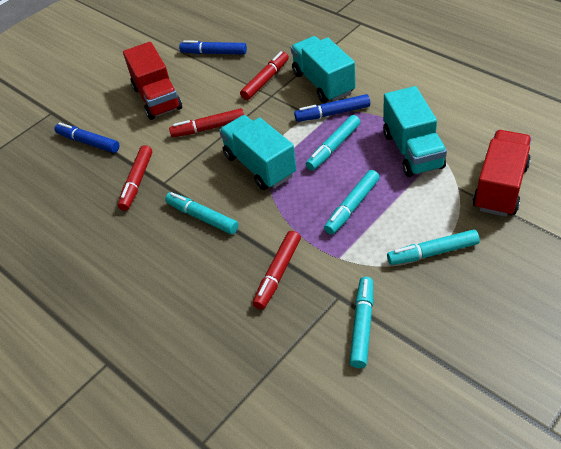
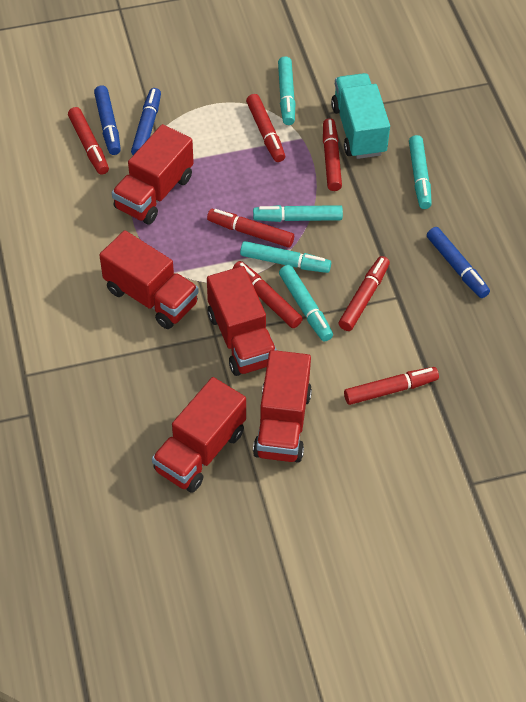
red marker: [118,145,152,211] [169,108,244,137] [240,51,289,100] [253,231,301,309] = 4 -> [68,107,109,175] [207,209,294,248] [233,261,303,328] [246,94,285,162] [323,118,342,191] [339,256,390,331] [344,367,439,405] = 7
red truck: [123,42,182,120] [473,130,532,217] = 2 -> [99,230,199,329] [112,124,194,225] [152,377,246,493] [207,266,277,376] [253,350,312,463] = 5
turquoise truck: [219,115,296,190] [291,36,355,103] [383,86,447,177] = 3 -> [331,73,390,159] = 1

